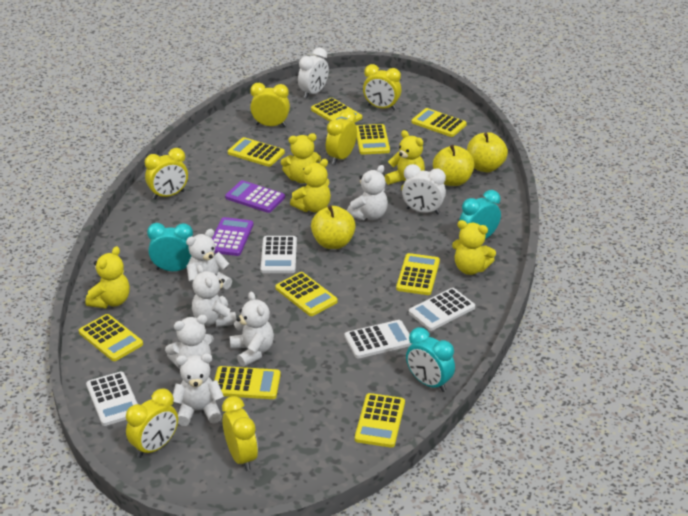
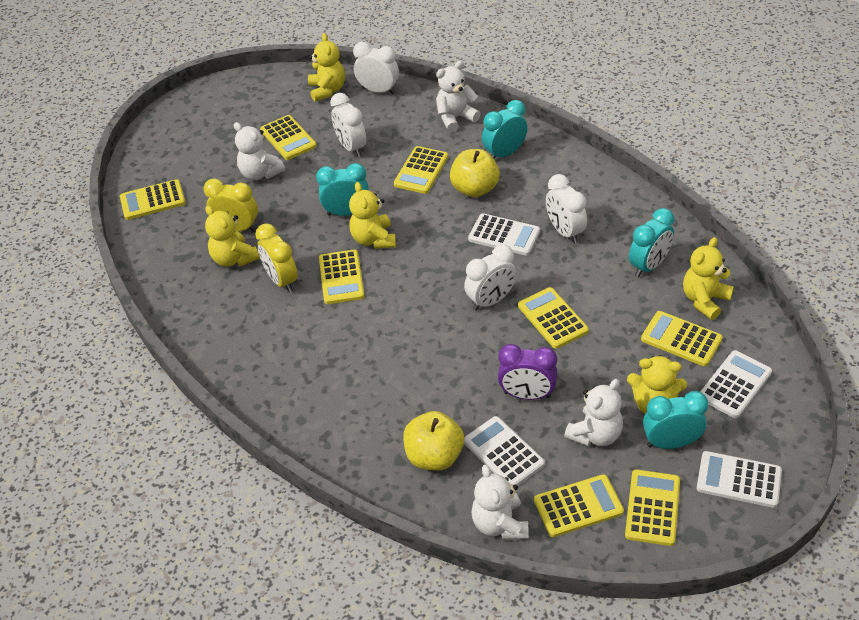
purple calculator: [212,217,253,256] [225,180,285,213] = 2 -> none = 0
purple clock: none = 0 -> [498,344,557,400] = 1
turquoise clock: [147,223,193,271] [406,327,455,392] [459,190,501,239] = 3 -> [316,163,369,216] [482,100,528,159] [629,208,675,277] [643,391,709,449] = 4
white clock: [298,48,329,98] [402,164,446,215] = 2 -> [330,93,366,157] [353,42,399,94] [464,245,517,311] [546,174,587,243] = 4
white teddy bear: [165,315,214,369] [173,353,224,426] [186,229,232,289] [192,264,236,327] [230,292,274,367] [347,165,388,220] = 6 -> [234,122,285,180] [436,61,481,133] [471,465,529,540] [564,379,623,446] = 4
yellow apple: [311,206,356,249] [433,145,475,186] [467,132,508,172] = 3 -> [403,411,464,471] [450,149,500,197] = 2
yellow calculator: [79,314,143,361] [214,366,281,399] [228,137,285,167] [275,272,338,316] [311,98,362,123] [355,393,405,448] [356,124,390,155] [396,253,440,295] [412,108,467,137] = 9 -> [120,179,186,220] [260,115,317,160] [319,250,365,304] [394,146,448,194] [518,287,589,349] [534,474,624,537] [625,469,680,546] [641,311,723,366] = 8
yellow clock: [126,388,178,458] [145,148,188,200] [222,396,258,471] [250,83,290,127] [326,109,357,165] [363,64,401,110] = 6 -> [204,178,258,232] [255,223,298,292] = 2

